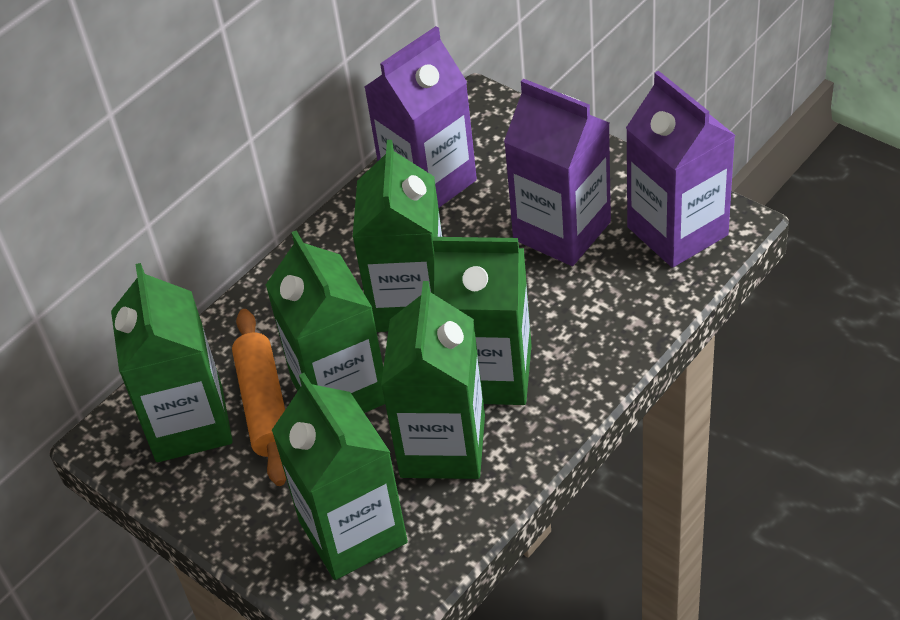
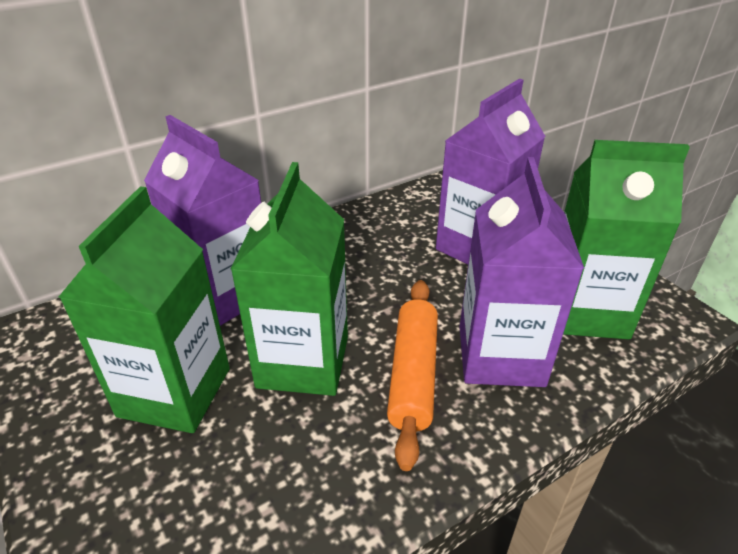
green carton: [111,263,233,462] [266,231,385,413] [272,373,408,580] [353,140,442,332] [381,281,485,479] [433,237,532,405] = 6 -> [59,186,230,433] [231,162,348,396] [563,140,690,339] = 3

